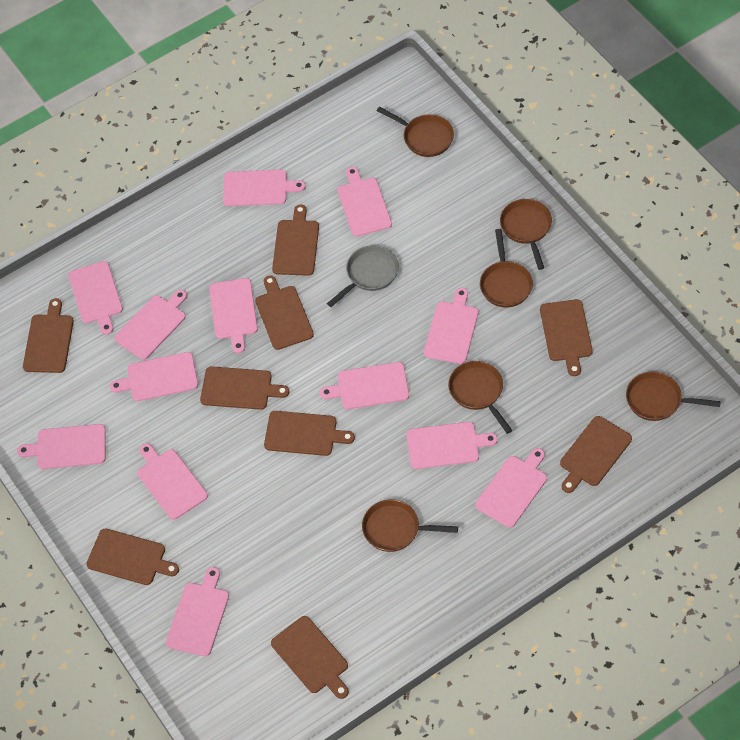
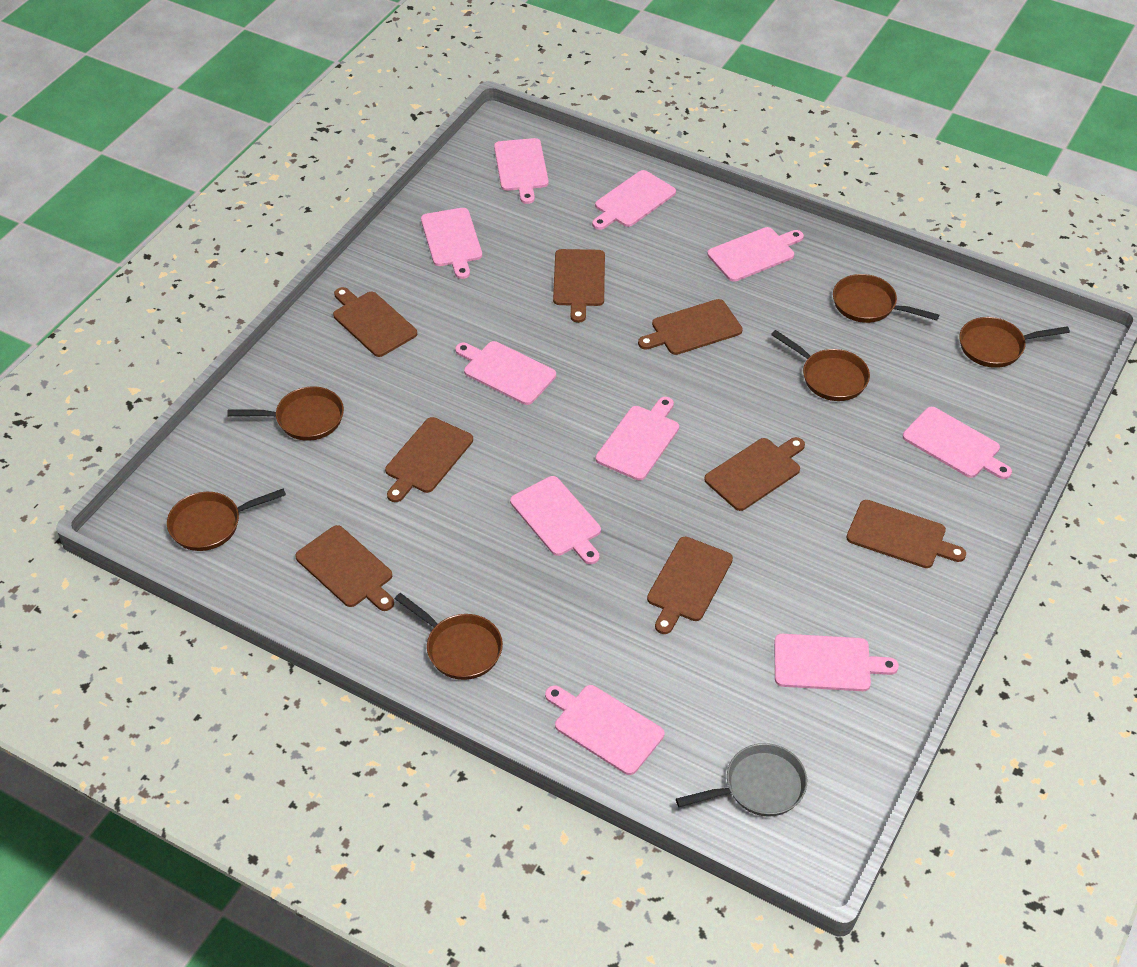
brown cutting board: [23,298,74,373] [86,528,179,585] [200,366,289,410] [255,275,314,350] [264,411,355,456] [271,616,349,699] [272,205,319,276] [540,299,593,376] [560,416,632,493] = 9 -> [295,525,394,611] [333,287,417,357] [385,417,473,502] [553,249,605,323] [638,299,743,355] [647,537,733,634] [704,437,805,511] [846,500,966,568] = 8
pink cutting board: [17,424,106,469] [68,261,123,335] [110,352,198,401] [115,290,187,360] [137,444,208,520] [166,567,229,656] [209,278,258,353] [223,170,306,206] [320,362,409,409] [337,167,392,237] [406,422,498,469] [424,288,478,364] [475,448,547,528] = 13 -> [421,208,482,279] [455,341,556,405] [494,138,549,204] [510,476,601,564] [545,685,664,775] [592,170,676,230] [596,397,679,481] [707,227,804,282] [774,634,899,691] [903,407,1012,479] = 10

